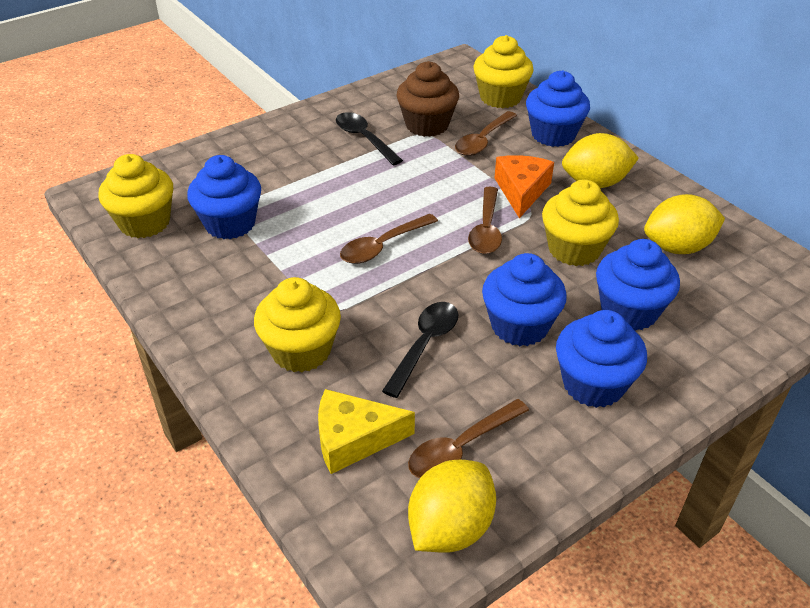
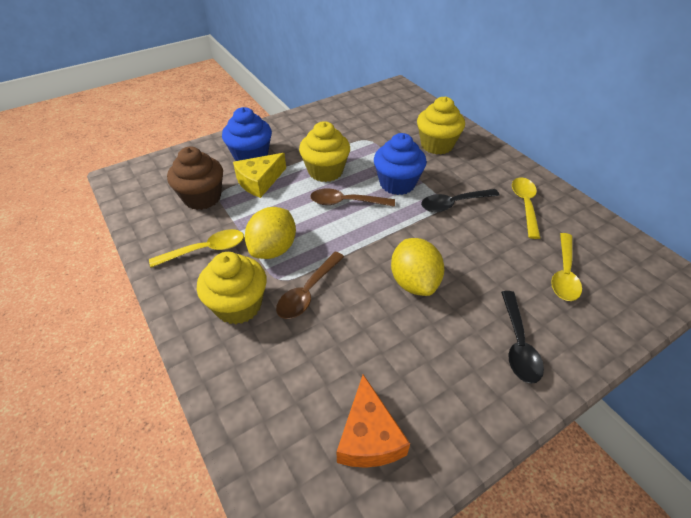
blue cupcake: [187,155,261,239] [482,253,567,346] [526,71,590,147] [556,310,647,408] [596,239,680,331] = 5 -> [222,107,272,161] [374,133,427,195] = 2
brown spoon: [340,214,438,264] [408,399,529,478] [455,111,517,156] [468,187,502,254] = 4 -> [276,252,344,319] [310,188,395,207] = 2
yellow cupcake: [98,154,173,238] [254,277,341,373] [473,35,534,108] [542,179,619,266] = 4 -> [197,252,267,324] [299,121,350,182] [417,96,465,154] = 3
yellow lemon: [408,460,496,553] [562,133,639,188] [644,194,725,254] = 3 -> [245,207,296,259] [391,238,444,296] = 2
yellow spoon: none = 0 -> [149,229,244,268] [512,177,540,239] [551,233,582,301] = 3

